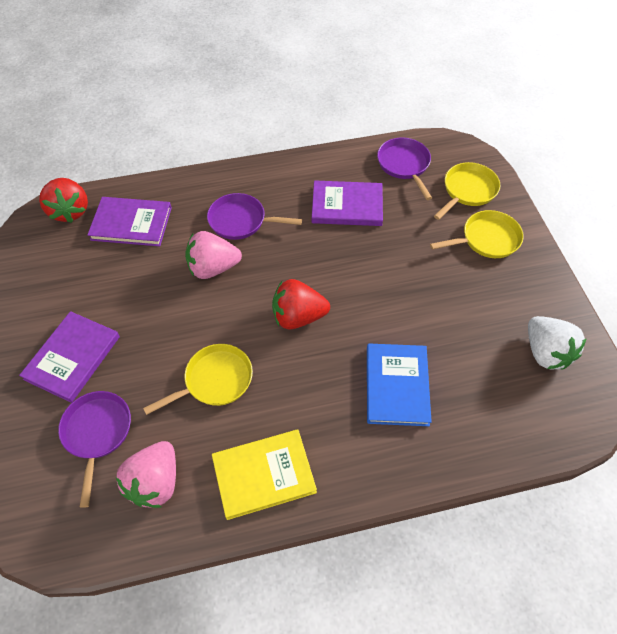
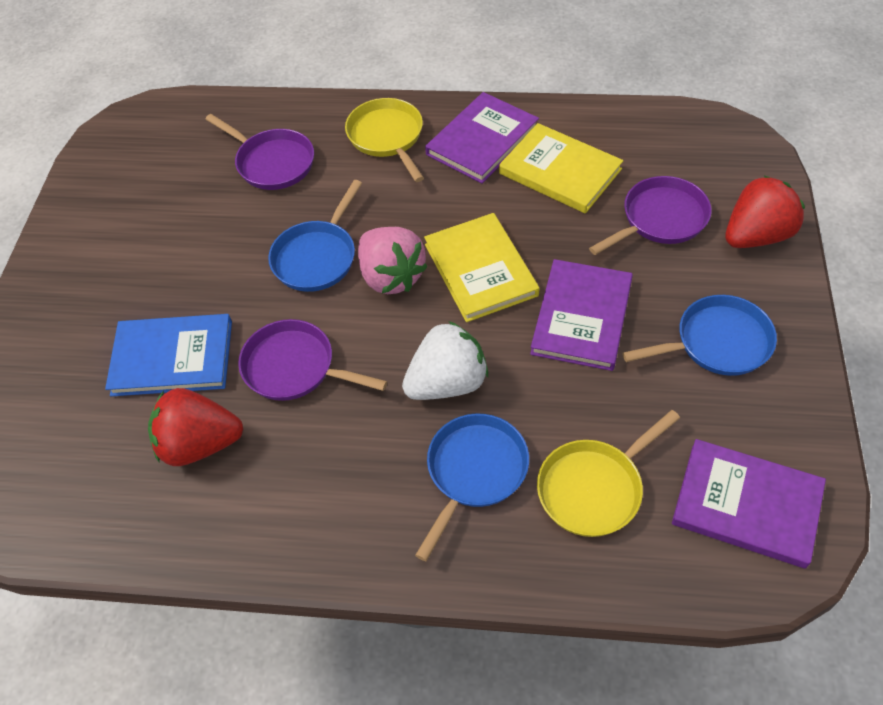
blue pan: none = 0 -> [268,180,362,292] [415,414,529,561] [622,295,777,376] = 3
pink strawberry: [116,441,176,508] [185,231,242,279] = 2 -> [358,227,428,294] = 1
yellow book: [212,430,317,520] = 1 -> [424,213,540,322] [499,123,623,213] = 2
yellow pan: [143,344,253,415] [430,210,524,258] [434,162,501,220] = 3 -> [345,98,424,182] [537,410,680,537] = 2

